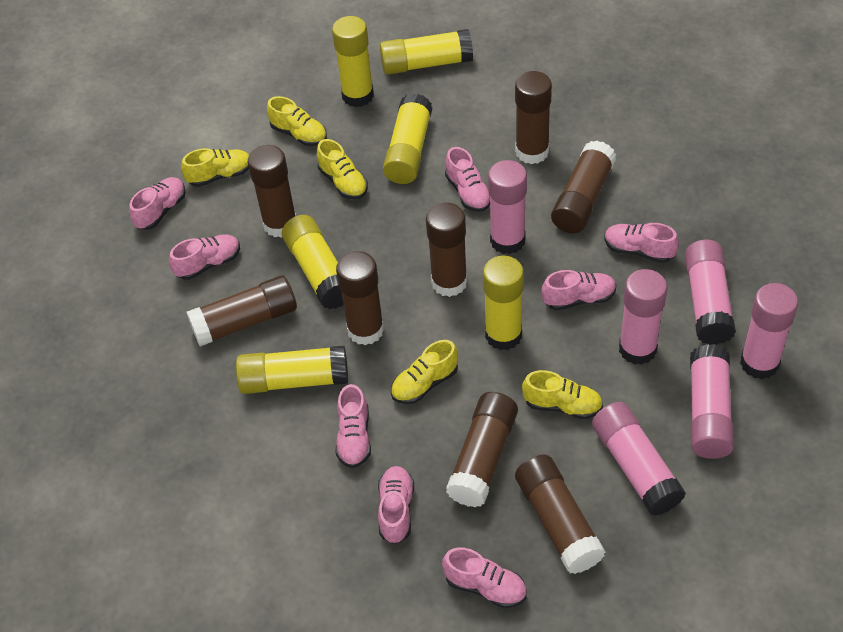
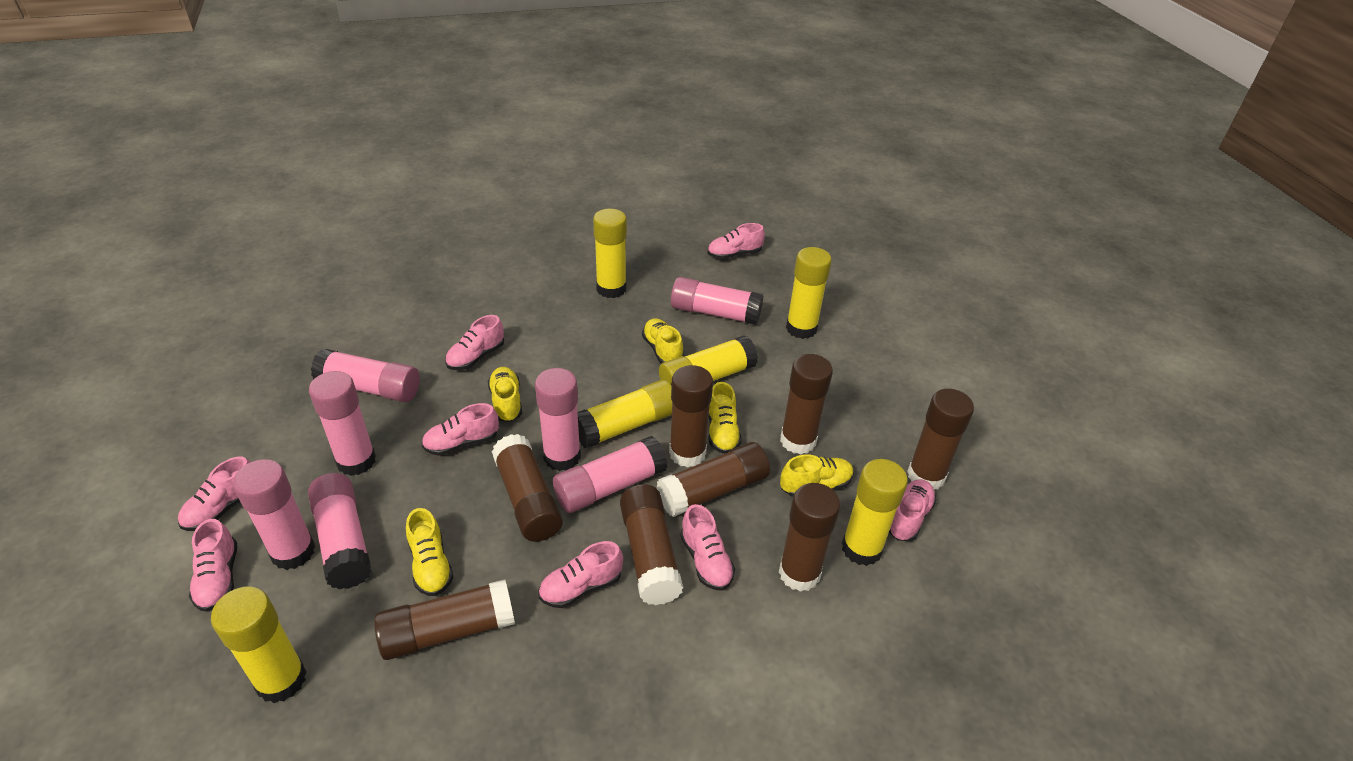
pink glue stick: [488,160,527,254] [592,402,686,516] [619,269,667,365] [685,240,736,345] [690,344,734,459] [740,283,798,379] = 6 -> [233,459,315,570] [308,473,372,589] [309,371,376,476] [311,349,420,402] [535,368,581,471] [553,436,668,513] [671,277,763,325] = 7

